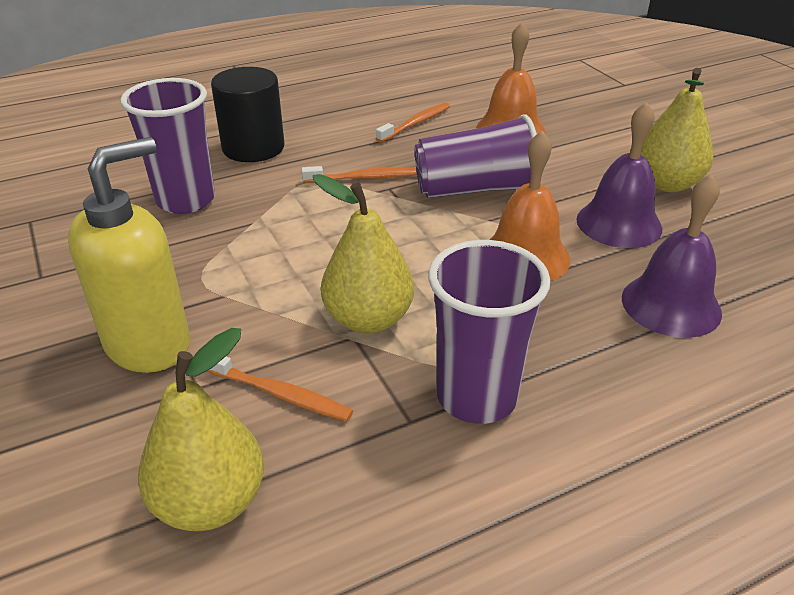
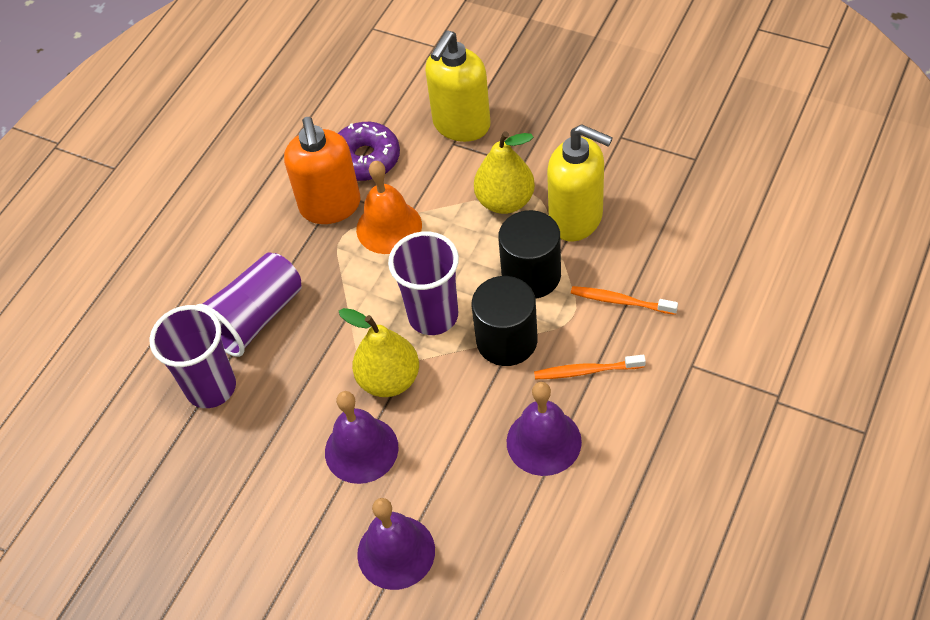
black cylinder: [211,67,284,162] = 1 -> [472,276,537,366] [498,210,561,299] = 2
orange bell: [476,22,545,134] [489,130,570,281] = 2 -> [356,161,422,254] = 1
orange soap dispenser: none = 0 -> [284,117,361,224] = 1
orange toothbrush: [207,357,353,421] [302,166,417,183] [376,103,450,143] = 3 -> [534,355,646,379] [571,286,678,315] = 2
purple bell: [576,102,662,248] [622,174,722,338] = 2 -> [325,391,399,484] [357,498,435,590] [507,382,582,476] = 3
purple donut: none = 0 -> [338,122,400,181] = 1
yellow pear: [138,328,264,531] [313,174,414,333] [640,68,713,192] = 3 -> [339,308,419,397] [474,131,535,214] = 2
yellow soap dispenser: [68,137,190,373] = 1 -> [425,31,491,142] [547,124,613,241] = 2

